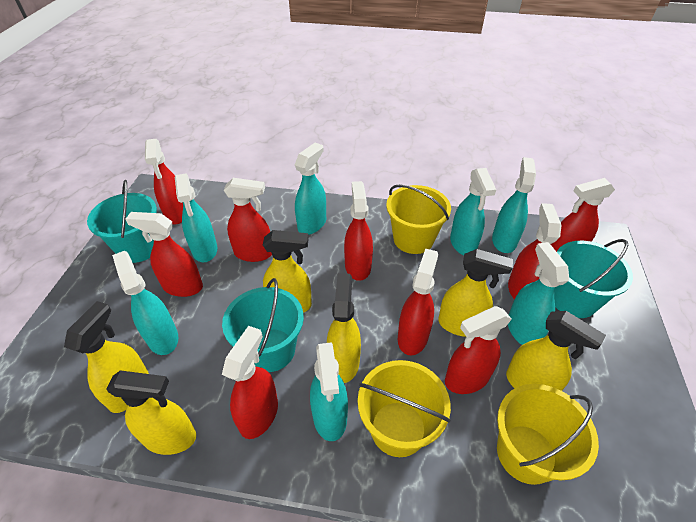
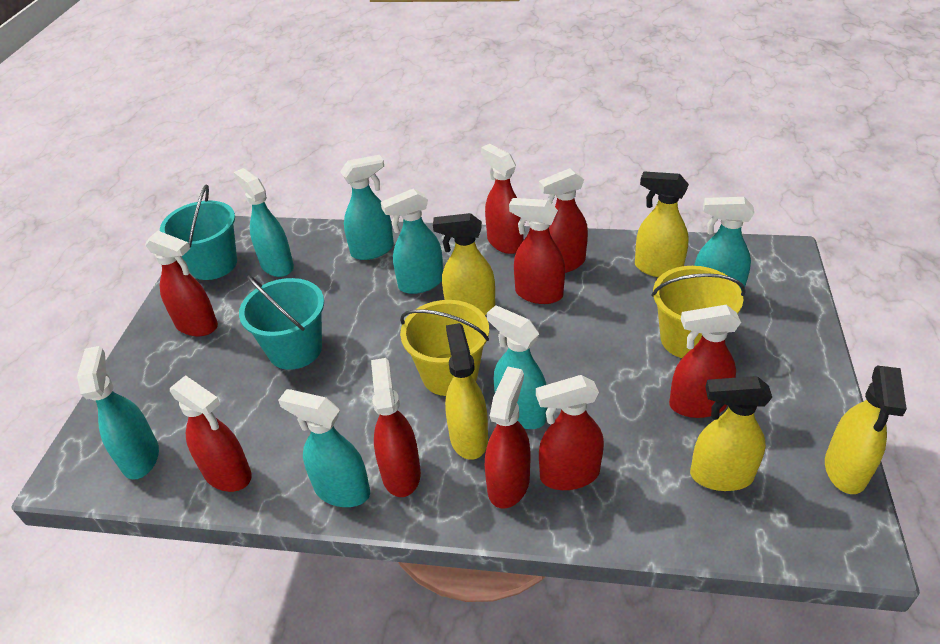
turquoise bucket: [87,180,157,263] [222,278,304,372] [554,239,633,318] = 3 -> [160,185,237,280] [239,275,324,370] = 2
yellow bucket: [358,360,451,457] [386,184,451,254] [497,384,599,485] = 3 -> [400,300,489,396] [651,266,746,358] = 2
yellow spray bottle: [64,301,149,413] [107,370,196,455] [263,230,312,313] [327,273,361,383] [438,249,513,337] [506,311,606,391] = 6 -> [433,213,495,315] [445,323,488,460] [635,171,689,277] [690,376,772,491] [825,366,907,494] = 5

